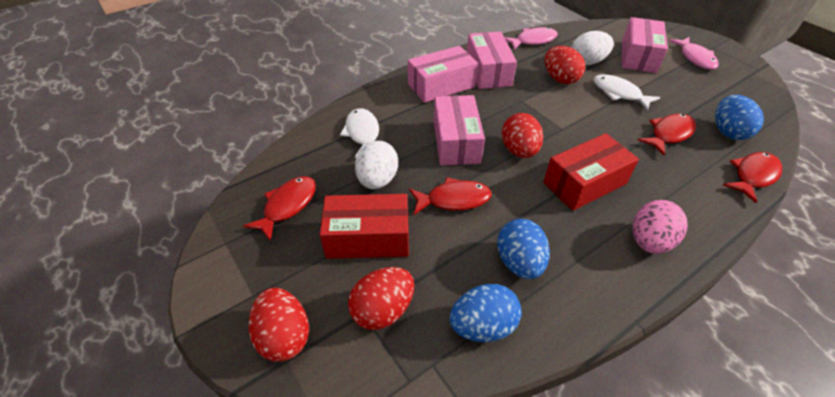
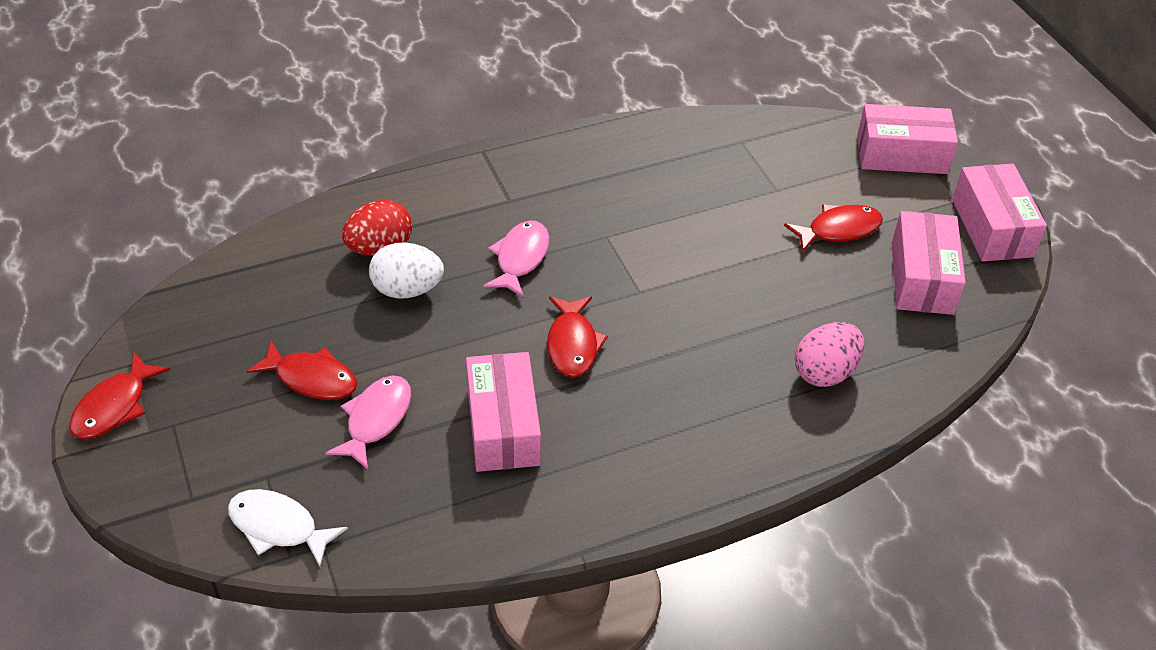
blue egg: [449,284,522,342] [497,219,550,279] [715,95,764,140] = 3 -> none = 0
red box: [320,194,409,259] [543,133,639,211] = 2 -> none = 0
red egg: [249,288,309,362] [348,267,414,330] [502,113,543,158] [545,46,585,84] = 4 -> [342,200,412,256] = 1
white egg: [355,141,398,189] [571,31,614,65] = 2 -> [369,242,444,299] = 1
white fish: [340,108,379,158] [593,74,660,111] = 2 -> [228,489,348,567] = 1

